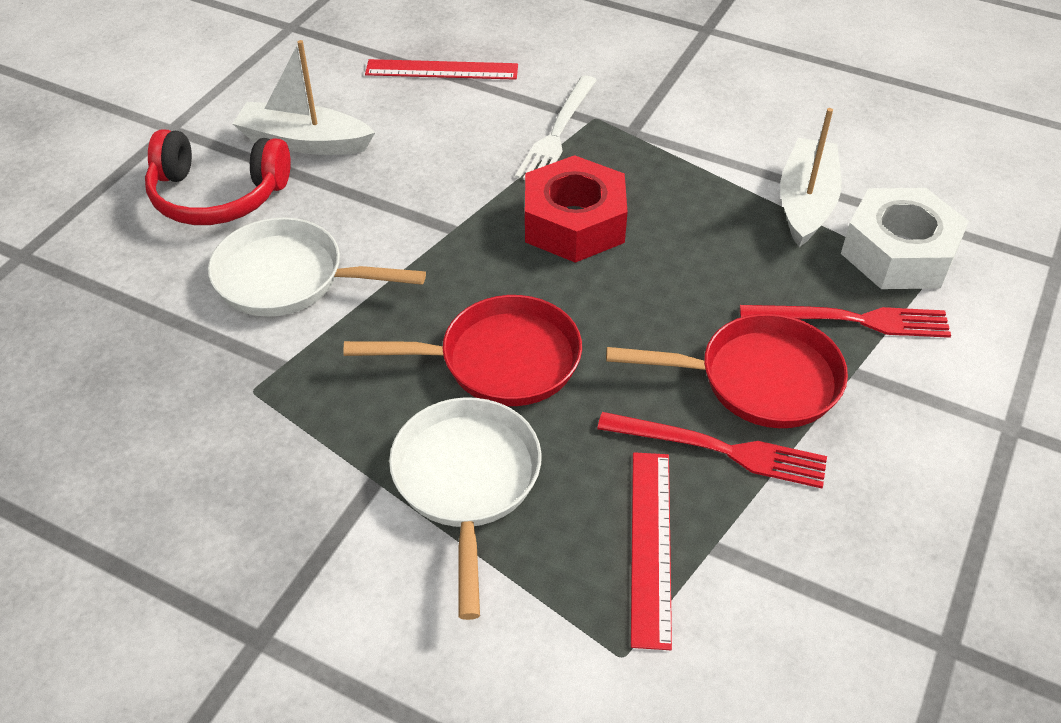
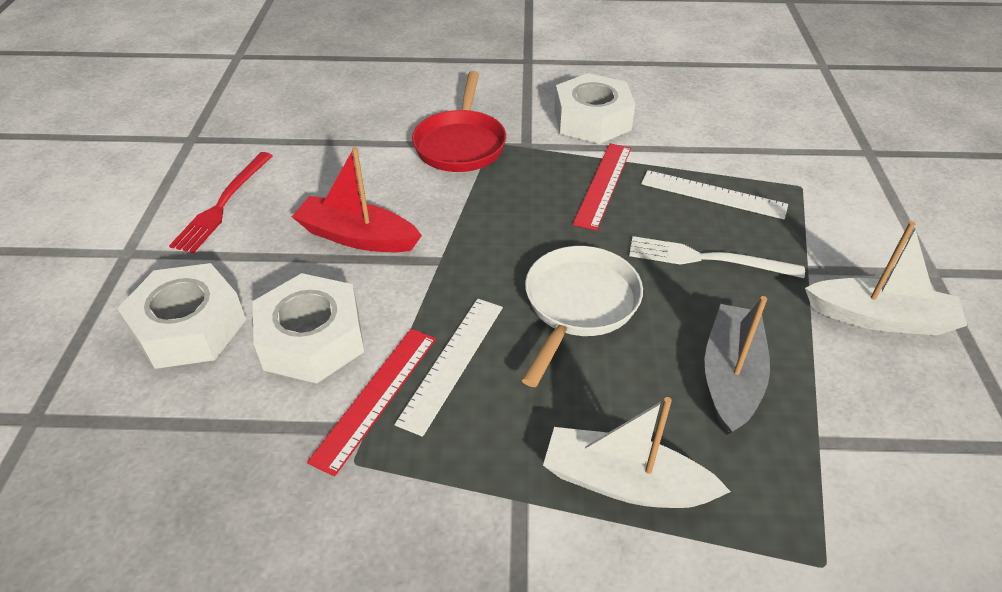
grey boat: none = 0 -> [705,296,770,435] = 1
red boat: none = 0 -> [292,147,422,252] = 1
red fork: [597,412,827,488] [740,305,951,338] = 2 -> [169,152,273,253] = 1
red headphones: [145,129,291,225] = 1 -> none = 0
red nut: [525,155,628,263] = 1 -> none = 0
red pan: [344,295,582,406] [606,314,848,428] = 2 -> [412,71,506,172] = 1
white nut: [841,188,969,289] = 1 -> [117,263,246,369] [253,273,364,384] [554,73,635,144] = 3
white pan: [208,218,426,317] [389,397,542,620] = 2 -> [522,246,643,387] = 1
white ruler: none = 0 -> [394,299,503,437] [641,170,788,219] = 2

